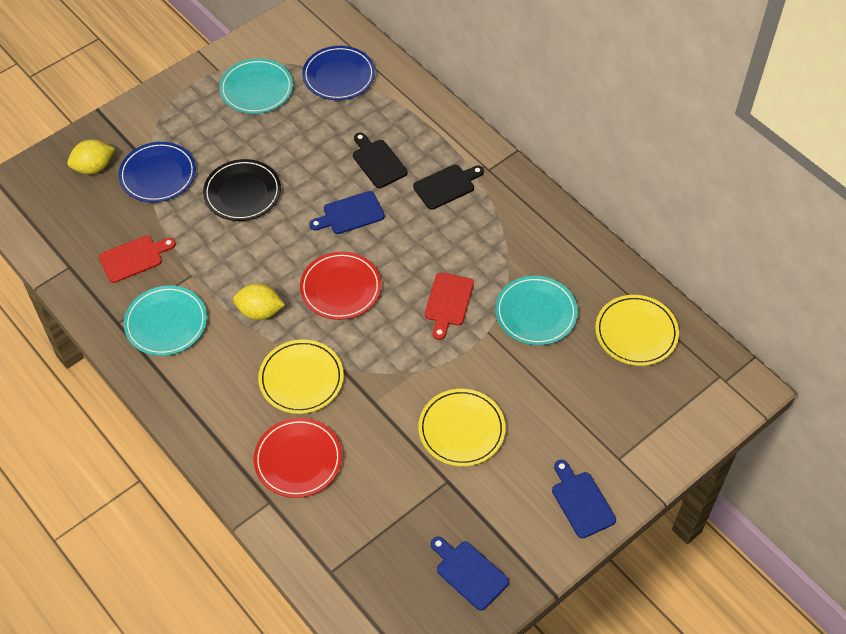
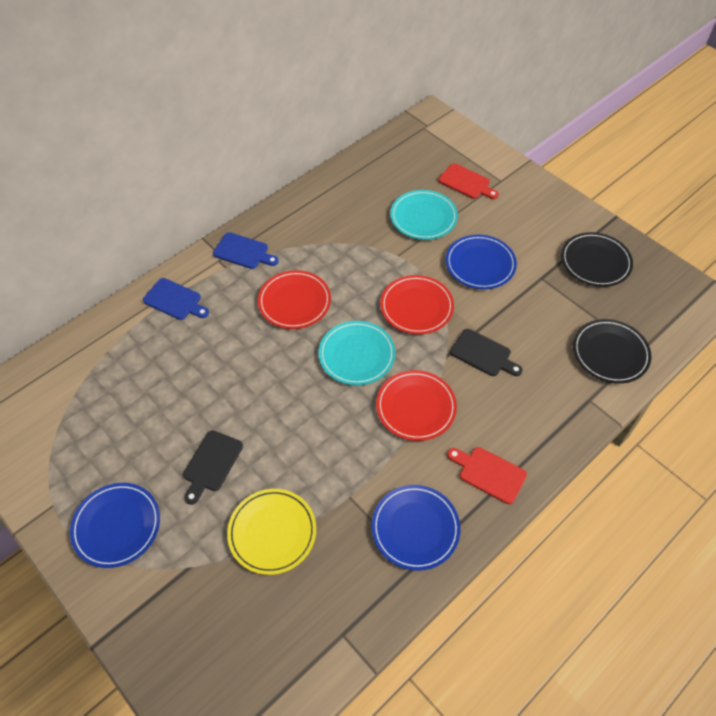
black plate: [203,159,281,221] = 1 -> [561,232,633,287] [573,319,651,384] = 2
blue cutting board: [309,191,385,234] [431,537,509,610] [552,460,616,538] = 3 -> [143,278,209,320] [213,232,279,269] = 2
blue plate: [118,142,196,203] [302,46,375,100] = 2 -> [70,483,160,568] [372,485,460,571] [446,235,517,289] = 3
red plate: [254,418,342,498] [300,252,381,320] = 2 -> [258,270,331,329] [376,370,457,441] [380,275,454,334] = 3
turquoise plate: [124,285,207,356] [219,58,293,114] [495,276,578,345] = 3 -> [318,321,395,385] [390,190,458,240] = 2
yellow lemon: [67,139,115,174] [233,283,285,320] = 2 -> none = 0
yellow plate: [258,340,344,414] [418,389,506,466] [595,295,679,366] = 3 -> [227,489,316,575] = 1

